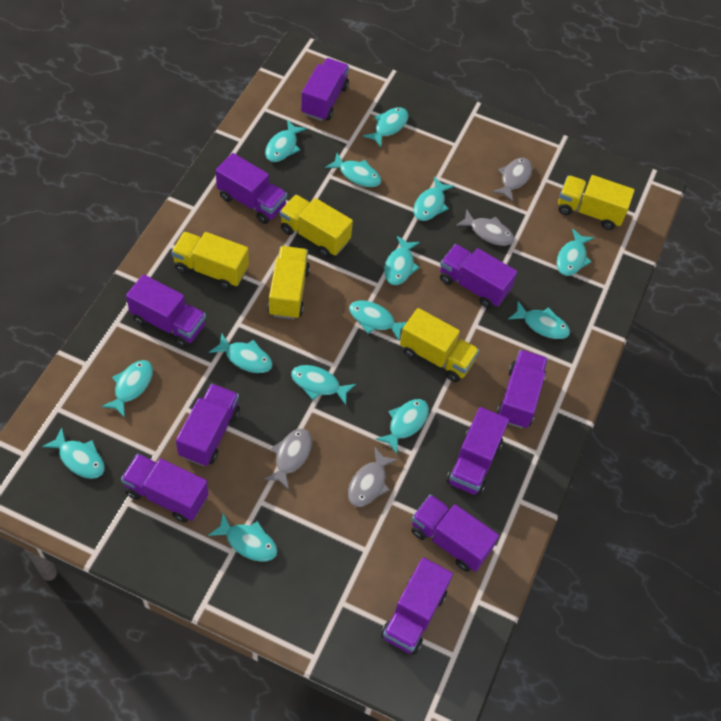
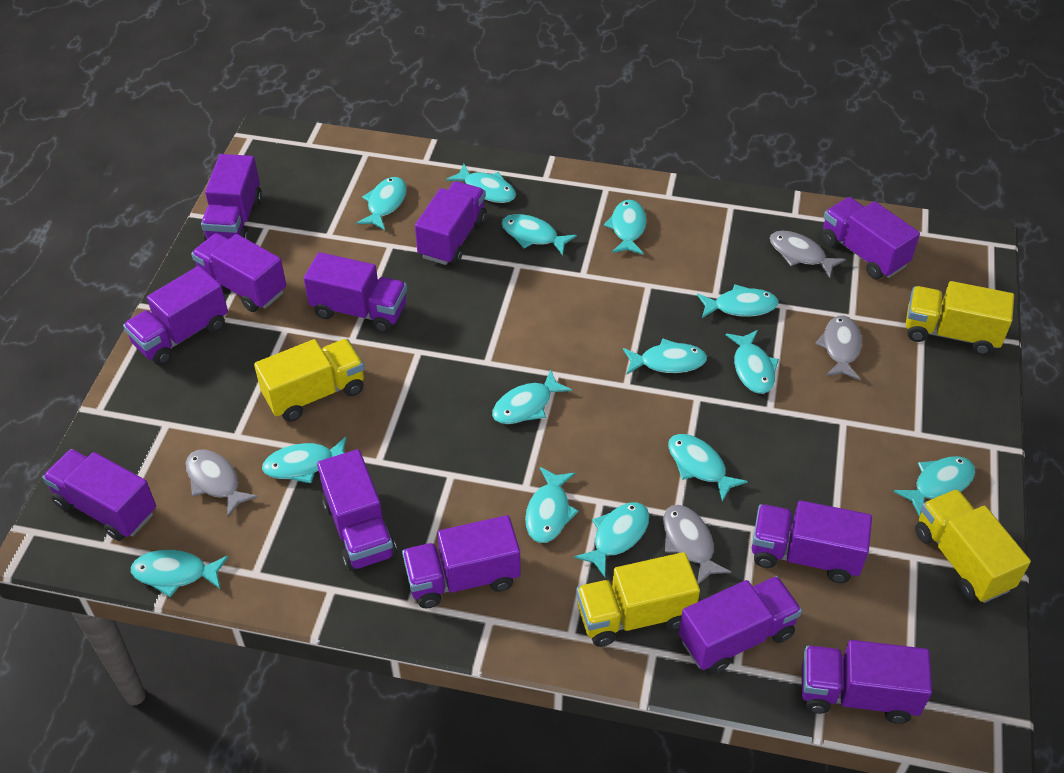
purple truck: [121,454,208,523] [126,274,206,348] [176,384,240,466] [216,153,287,224] [301,58,349,121] [381,557,453,654] [411,494,499,572] [440,244,517,309] [446,407,509,496] [497,350,548,429] = 10 -> [42,449,156,541] [123,266,228,365] [191,233,286,312] [201,154,262,241] [304,252,407,333] [317,449,397,571] [402,515,521,608] [415,181,487,265] [679,576,802,674] [752,500,872,583] [802,640,932,724] [821,197,920,279] = 12
yellow truck: [171,232,249,290] [268,246,310,319] [280,195,353,258] [400,308,479,382] [558,175,635,230] = 5 -> [254,339,364,422] [576,552,700,647] [906,281,1014,355] [915,489,1031,603] = 4

